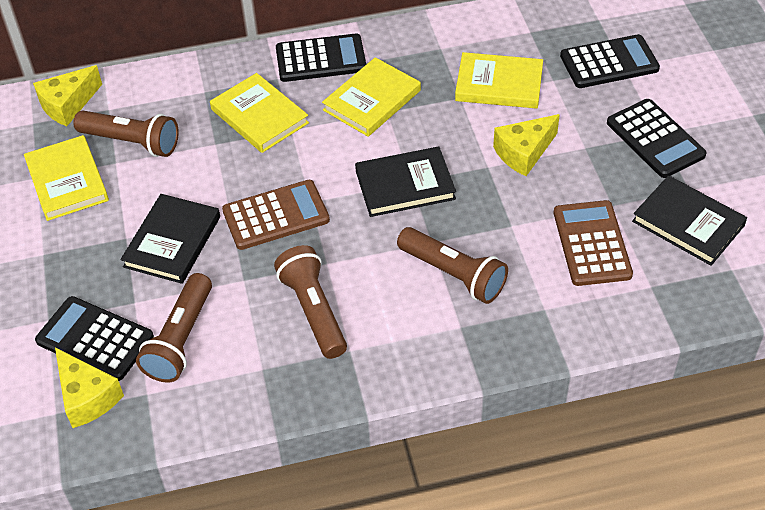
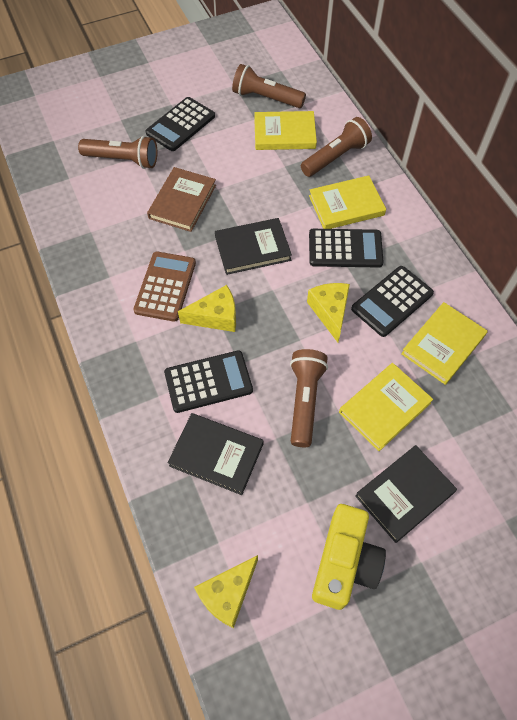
brown book: none = 0 -> [147,167,216,232] = 1
brown calculator: [222,180,330,250] [554,200,633,286] = 2 -> [133,251,196,322] = 1
yellow camera: none = 0 -> [312,504,386,610] = 1

